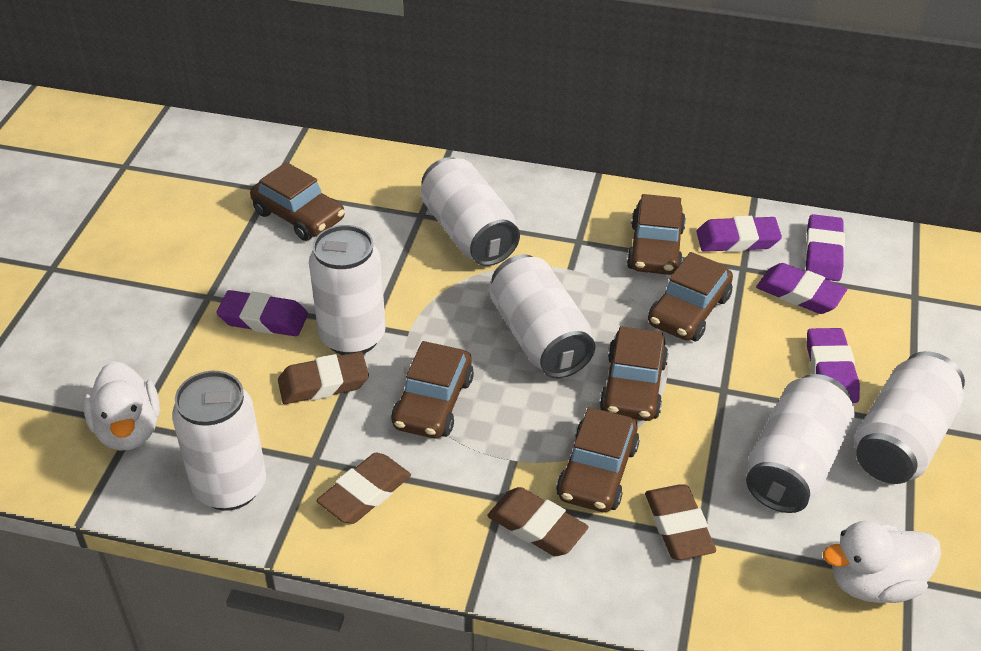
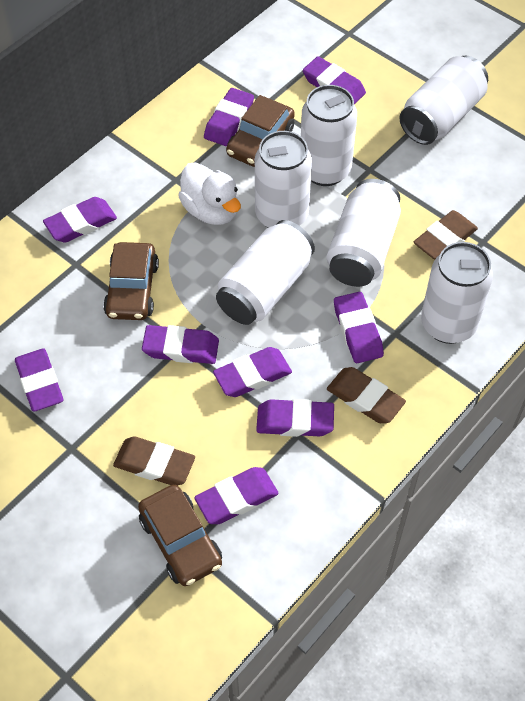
brown car: [250,162,345,241] [391,341,474,438] [556,407,640,512] [599,326,669,421] [627,194,686,275] [648,252,733,341] = 6 -> [103,242,159,320] [138,484,222,586] [226,95,295,167] = 3
brown eraser: [278,352,369,404] [317,453,411,524] [487,487,589,556] [645,484,716,560] = 4 -> [113,436,195,486] [327,367,406,423] [413,210,478,259] = 3
purple eraser: [216,290,308,336] [696,216,782,252] [756,263,847,314] [805,214,845,281] [807,328,860,403] = 5 -> [15,348,63,412] [43,197,117,243] [142,325,219,364] [194,467,279,524] [204,88,254,146] [213,347,292,397] [256,399,334,437] [303,56,366,104] [334,292,384,363] = 9
white duck: [83,361,160,451] [823,521,941,603] = 2 -> [178,162,241,225] = 1

